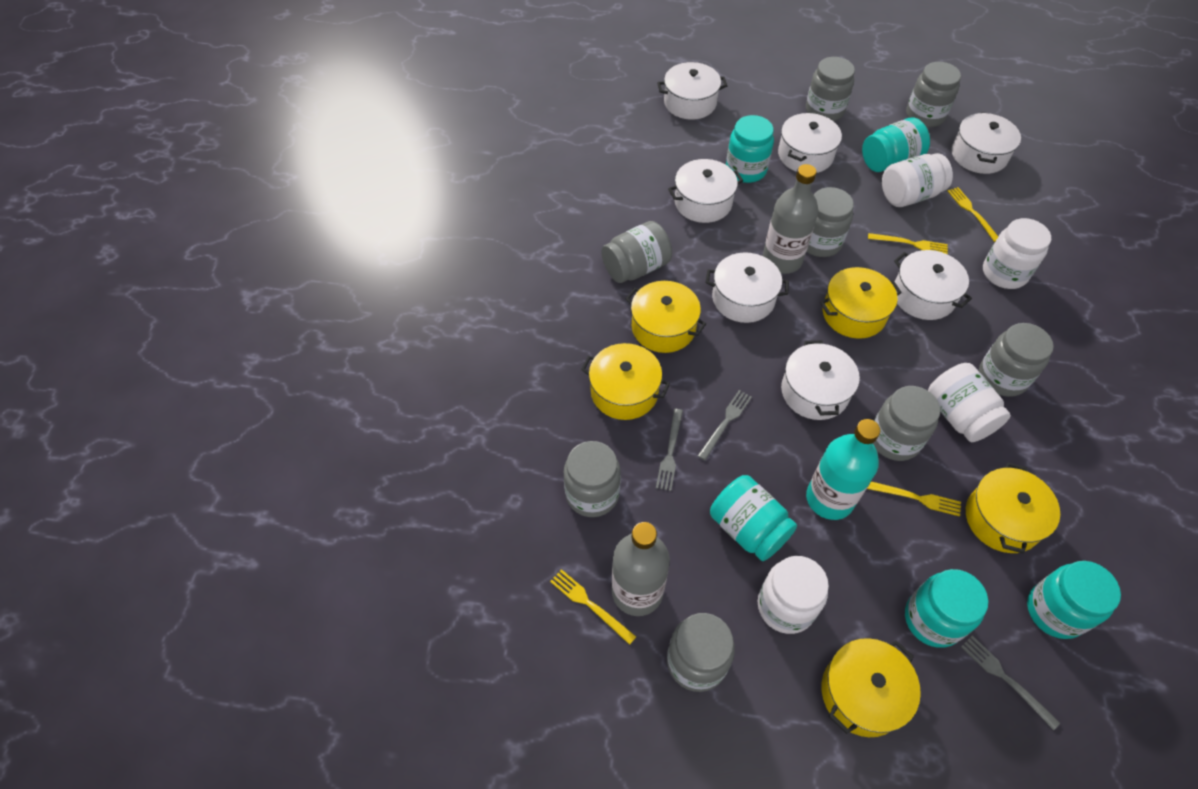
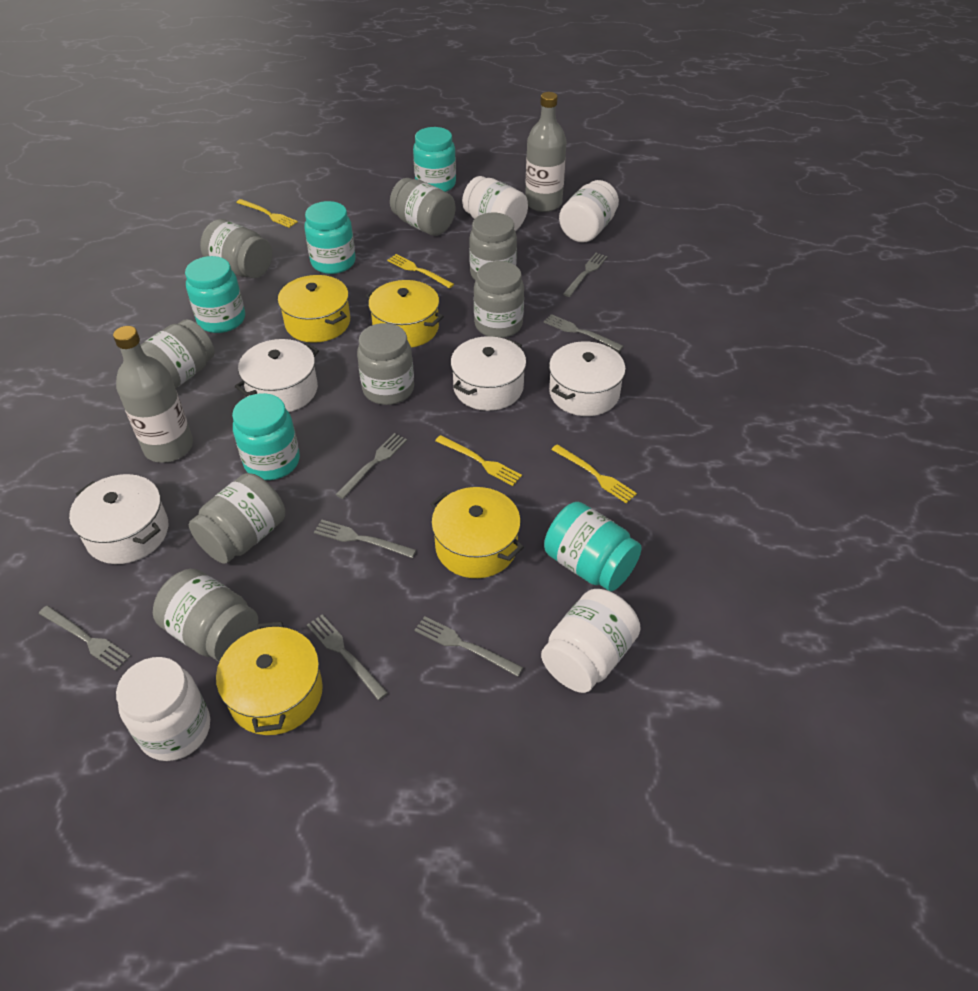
grey fork: [656,409,683,491] [698,390,752,461] [961,636,1060,730] = 3 -> [39,606,131,671] [307,614,388,700] [314,520,416,558] [336,433,407,499] [414,616,523,677] [544,314,624,351] [563,253,608,297] = 7
turquoise bottle: [806,419,880,520] = 1 -> none = 0
white pot: [657,62,727,120] [668,159,743,223] [706,252,789,323] [778,113,842,173] [781,340,860,420] [894,250,972,320] [952,112,1021,174] = 7 -> [69,474,168,564] [235,339,319,412] [451,336,526,411] [549,341,626,416] = 4
yellow pot: [581,343,670,420] [626,281,706,353] [820,267,902,339] [822,638,921,737] [966,462,1060,554] = 5 -> [216,621,323,735] [278,275,350,343] [366,280,444,348] [430,487,524,578] = 4

